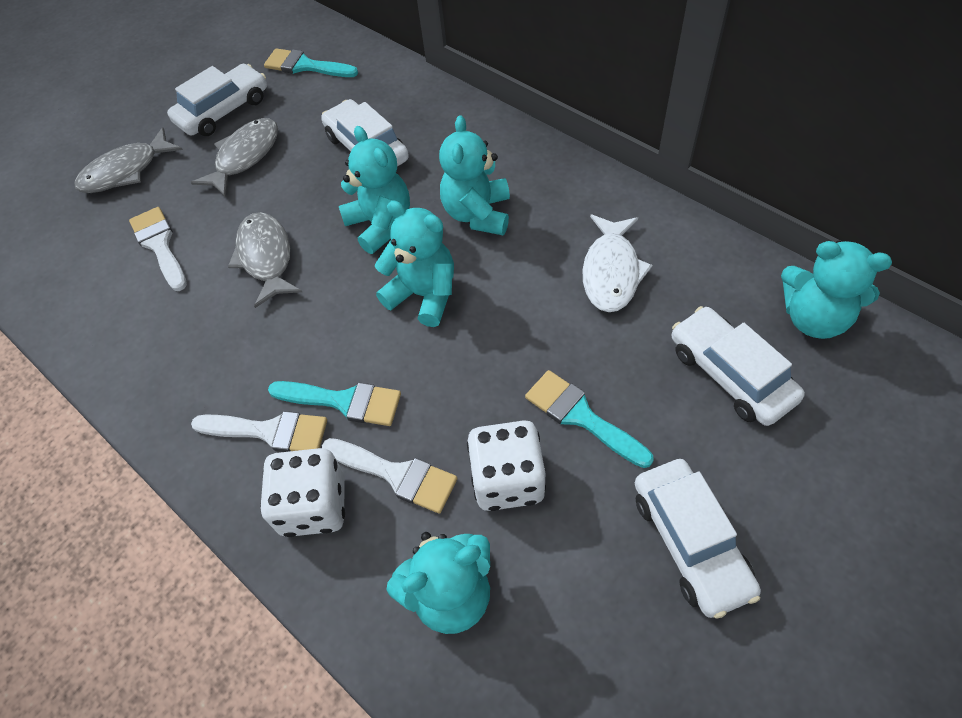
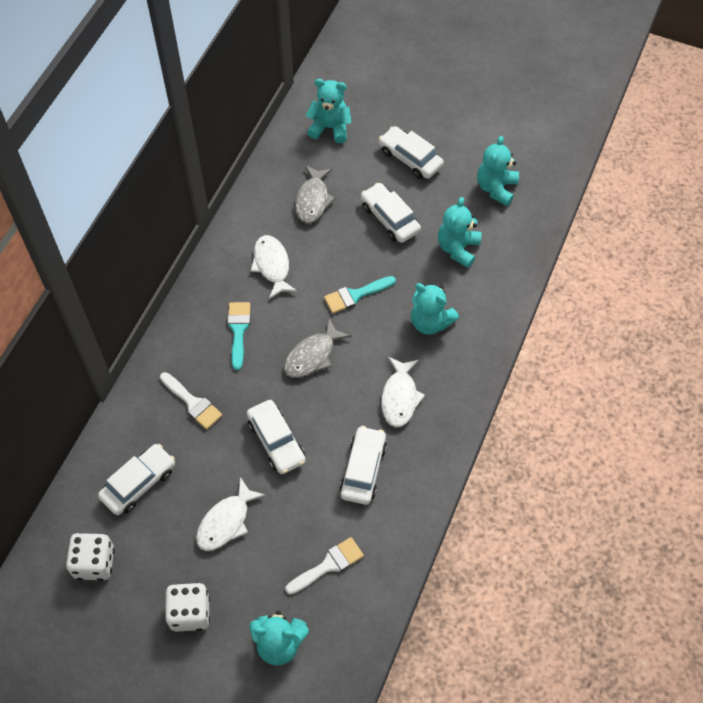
grey fish: [74,127,183,193] [191,118,278,197] [228,212,302,308] = 3 -> [284,318,351,378] [295,165,335,223] = 2
turquoise brush: [264,48,358,77] [268,381,401,426] [525,370,654,468] = 3 -> [227,302,250,370] [324,276,396,314] = 2
white brush: [129,207,187,291] [191,411,327,452] [322,438,457,514] = 3 -> [160,372,222,430] [285,537,364,595] = 2
white car: [167,64,267,136] [321,99,409,166] [635,459,761,619] [672,306,805,426] = 4 -> [98,444,175,515] [247,400,306,474] [340,426,387,505] [361,183,421,243] [379,126,444,179] = 5
white fish: [582,215,653,312] = 1 -> [196,477,265,551] [250,235,298,299] [381,357,425,427] = 3

